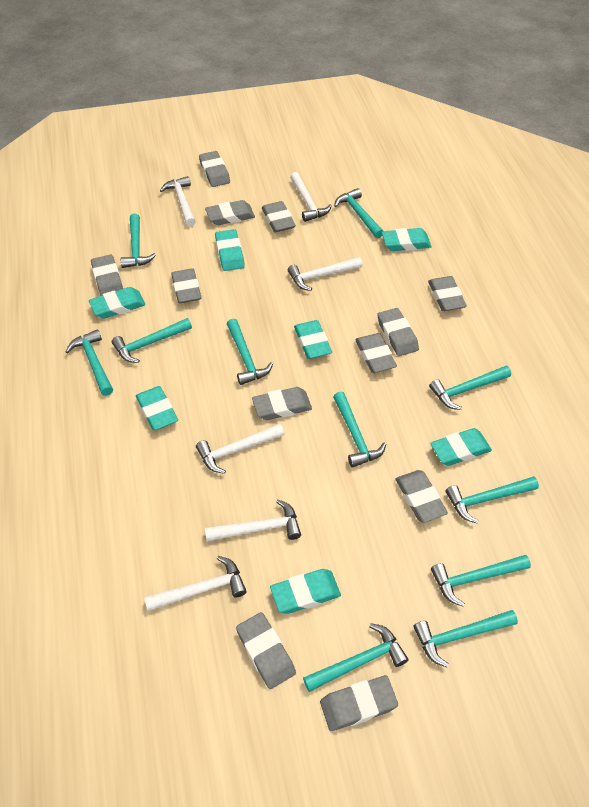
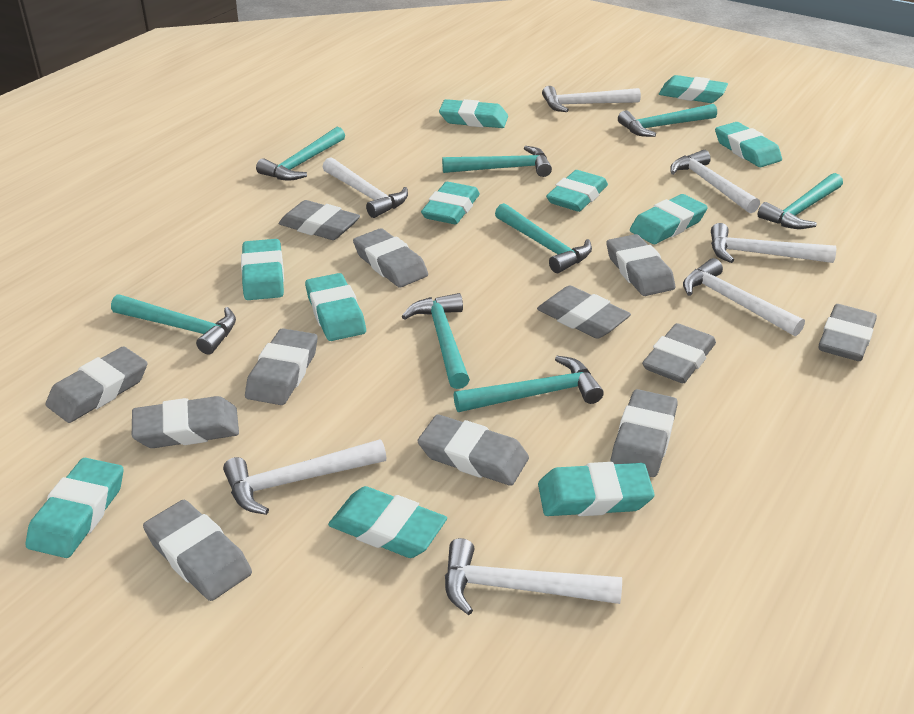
turquoise eraser: [89,287,145,319] [136,386,178,430] [215,229,245,271] [270,569,341,614] [294,320,332,359] [382,228,431,251] [430,428,492,466] = 7 -> [26,458,123,558] [241,239,284,300] [305,273,366,341] [328,486,447,558] [421,182,480,224] [439,99,508,128] [538,462,655,516] [546,170,608,212] [630,194,708,244] [659,75,728,103] [715,122,782,167] = 11
turquoise hammer: [66,329,113,396] [112,318,192,363] [121,213,156,268] [227,319,273,385] [303,623,409,692] [333,392,386,468] [334,188,383,238] [413,610,518,668] [429,366,511,410] [431,555,531,607] [446,476,539,523] = 11 -> [111,294,236,355] [256,127,345,181] [402,293,470,389] [442,146,552,177] [454,356,604,412] [495,203,592,273] [618,104,717,137] [758,173,843,229] = 8
white hammer: [144,556,247,611] [160,176,196,226] [196,423,284,474] [205,499,301,542] [288,257,363,291] [290,172,332,222] = 6 -> [223,439,387,515] [323,157,408,218] [445,538,622,615] [542,86,641,112] [670,150,760,213] [683,258,805,336] [711,223,836,263] = 7

